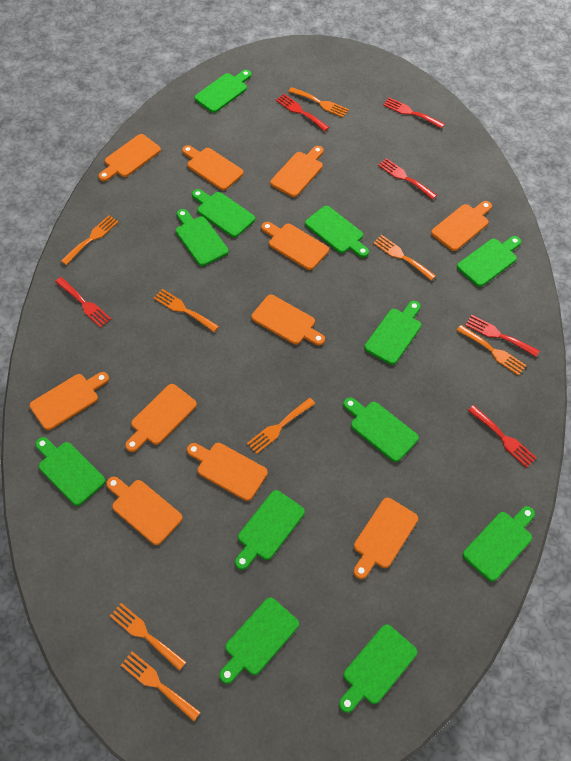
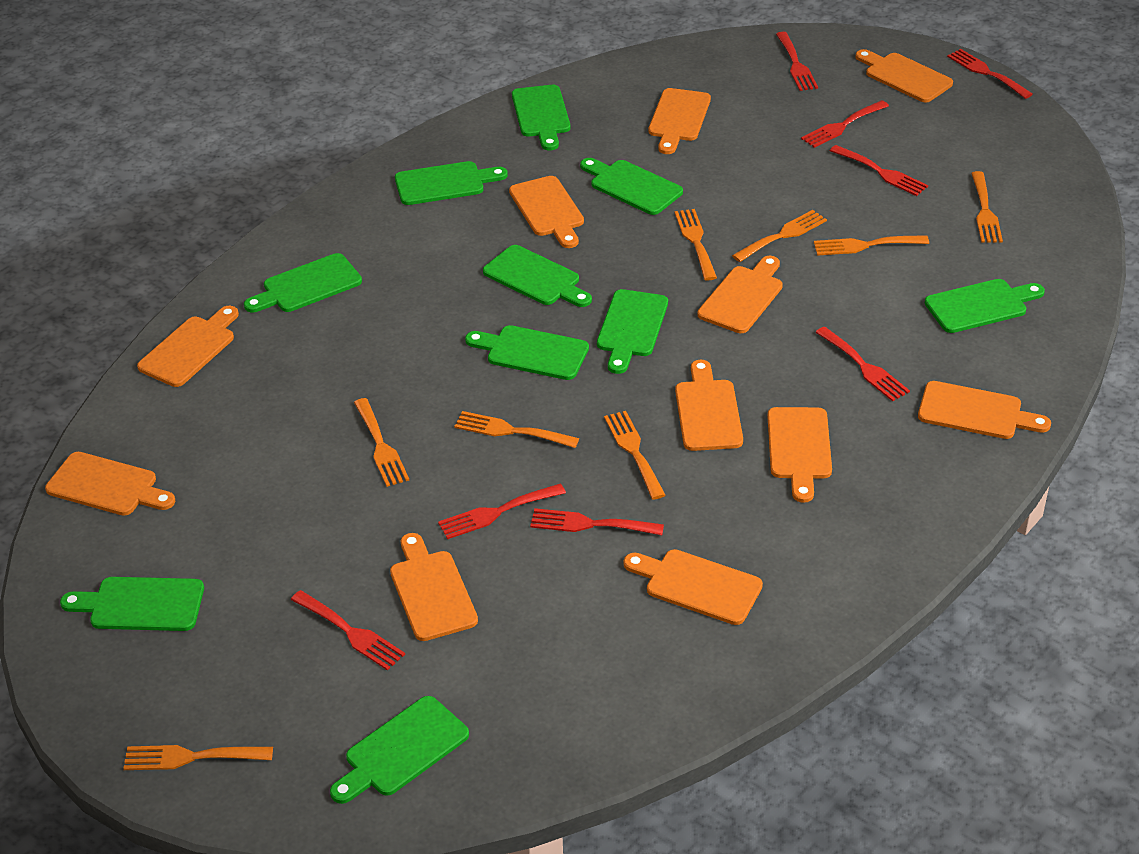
green cutting board: [35,437,105,506] [176,209,229,266] [192,189,255,238] [194,70,251,113] [219,598,299,684] [235,490,305,570] [305,206,369,258] [339,624,417,713] [343,397,419,462] [364,301,421,365] [457,236,521,287] [463,506,535,582] = 12 -> [60,577,204,631] [244,253,362,313] [330,696,469,804] [395,161,508,205] [465,325,589,380] [483,245,592,307] [512,85,570,150] [580,158,683,215] [597,289,668,374] [925,279,1045,333] = 10
red fork: [55,277,111,328] [276,94,329,131] [378,158,437,200] [383,98,445,129] [465,315,539,357] [468,405,537,468] = 6 -> [291,590,405,671] [438,483,566,539] [530,508,664,535] [776,32,818,91] [801,100,889,148] [815,327,910,401] [830,145,928,196] [947,49,1033,99] = 8

